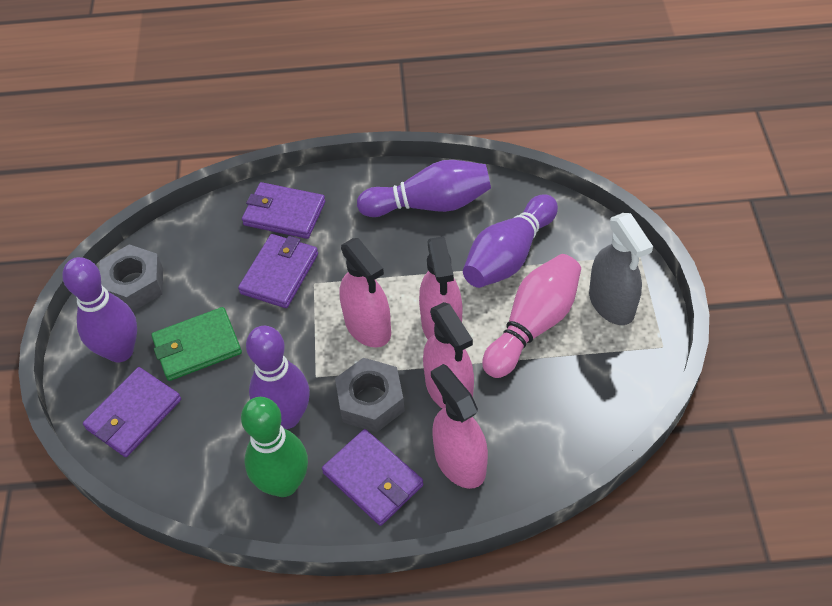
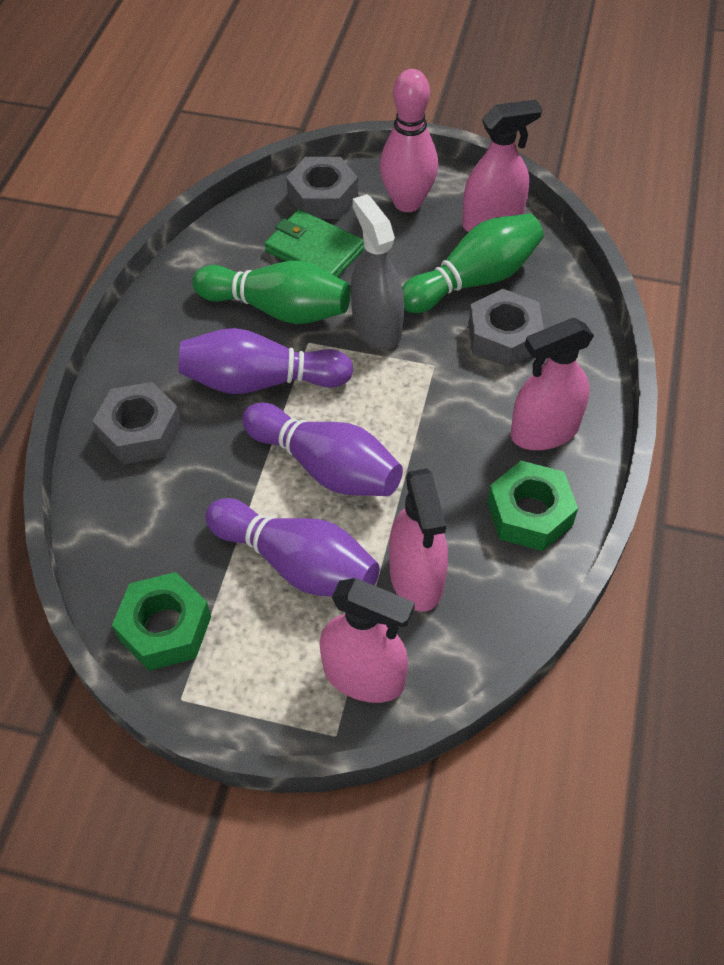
green bowling pin: [241,397,308,497] = 1 -> [192,261,350,324] [402,213,544,313] = 2
green nut: none = 0 -> [112,572,211,671] [487,461,578,551] = 2
grey nut: [99,244,163,311] [335,358,405,433] = 2 -> [93,382,182,464] [286,157,358,219] [469,289,544,367] = 3
purple bowling pin: [63,257,137,362] [246,326,310,429] [357,160,491,217] [463,194,558,288] = 4 -> [179,328,353,394] [205,498,379,597] [242,403,403,496] = 3
purple wallet: [83,367,181,457] [238,234,318,308] [242,182,325,239] [322,429,423,526] = 4 -> none = 0

